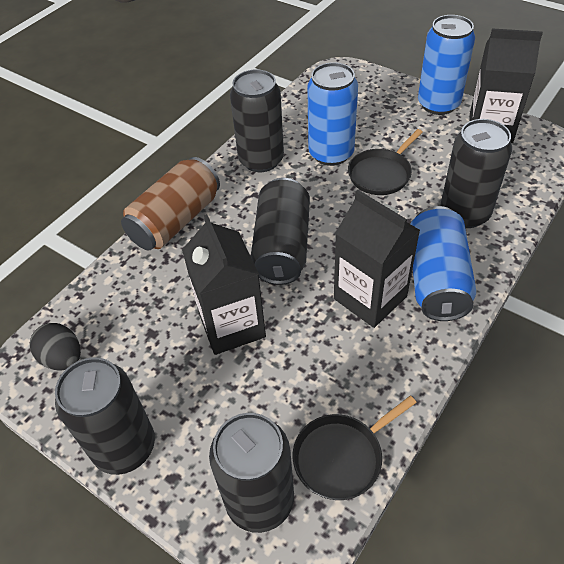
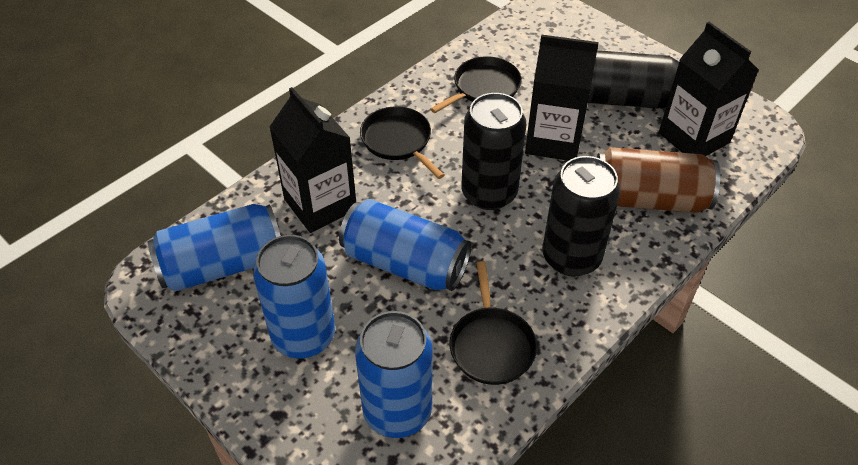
black can: [55,357,155,475] [209,413,294,533] [230,69,284,172] [251,178,310,285] [441,119,512,228] = 5 -> [461,93,526,210] [542,156,620,277] [588,50,679,109] = 3
black egg: [30,323,81,370] = 1 -> none = 0
black pan: [293,396,417,500] [348,129,423,195] = 2 -> [360,106,444,179] [430,56,522,113] [450,261,537,385] = 3
blue can: [307,62,358,166] [411,206,476,321] [418,15,475,115] = 3 -> [148,204,281,292] [253,235,335,358] [339,199,472,291] [355,311,433,438] = 4

